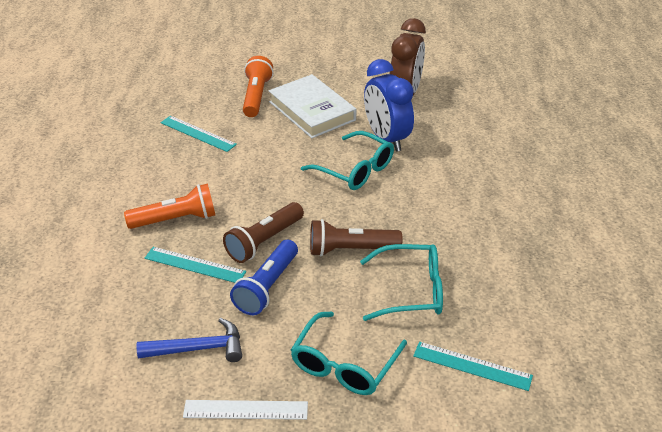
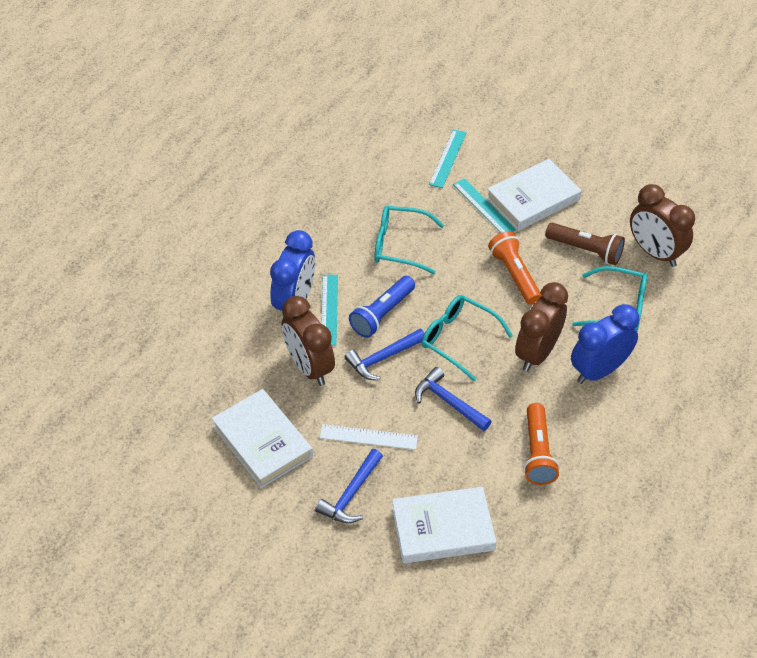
blue clock: [364,59,414,152] = 1 -> [270,230,315,318] [571,304,639,384] = 2
blue hammer: [136,318,242,362] = 1 -> [315,449,383,523] [345,329,425,380] [415,367,492,431] = 3
brown clock: [390,18,426,95] = 1 -> [282,296,335,386] [515,282,568,372] [630,184,695,267] = 3
brown flashlight: [223,202,304,263] [310,219,403,256] = 2 -> [545,223,625,265] = 1
white book: [269,74,356,138] = 1 -> [212,389,313,488] [392,487,496,564] [487,159,581,231] = 3

